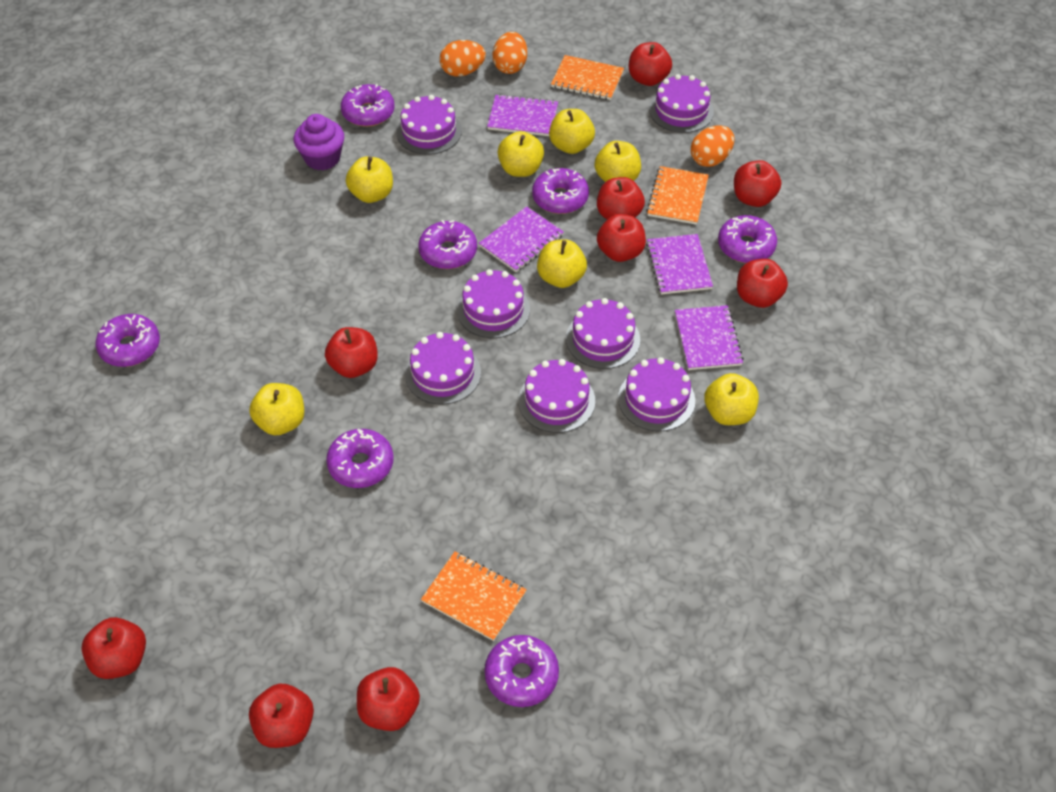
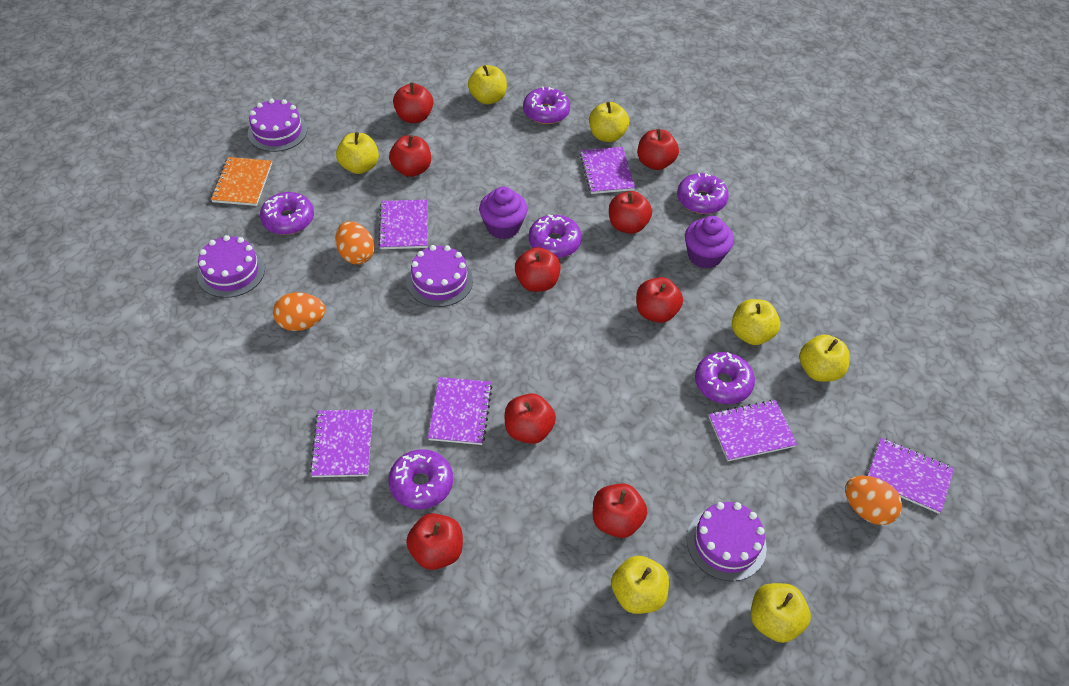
orange notebook: [421,552,527,641] [551,55,624,100] [647,166,709,225] = 3 -> [211,157,272,206] = 1
purple cake: [396,95,462,155] [405,332,481,404] [457,269,530,338] [518,359,595,433] [566,298,640,369] [618,357,695,431] [649,74,714,133] = 7 -> [197,235,265,298] [248,98,307,152] [407,245,473,307] [687,502,767,581] = 4
purple cupcake: [294,114,344,171] = 1 -> [479,187,528,239] [685,216,734,269] = 2
purple donut: [96,314,160,367] [326,429,394,488] [341,84,395,127] [418,220,477,269] [484,635,559,707] [532,168,589,214] [718,215,777,263] = 7 -> [260,192,314,235] [388,449,453,509] [523,87,570,124] [529,214,582,258] [677,173,729,214] [695,352,755,404] = 6
purple notebook: [479,206,564,272] [487,94,558,136] [646,234,713,295] [675,305,744,370] = 4 -> [310,410,373,477] [378,200,428,249] [428,377,493,445] [580,147,635,194] [709,400,797,461] [868,438,954,514] = 6

